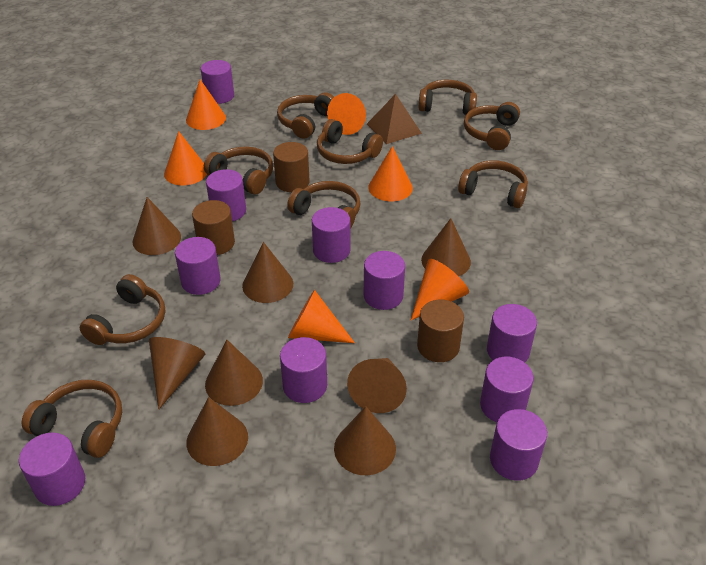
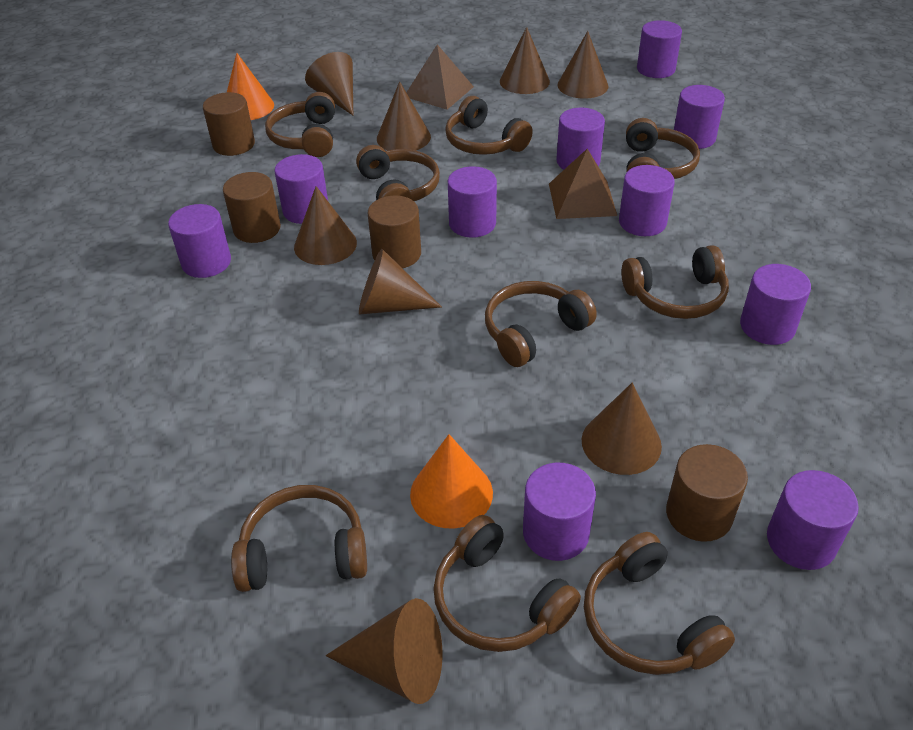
brown cylinder: [192,200,235,255] [273,142,310,192] [417,300,464,362] = 3 -> [203,92,255,156] [223,172,281,243] [368,196,421,268] [666,444,748,542] = 4
brown pyramid: [367,94,422,144] = 1 -> [406,44,474,110] [549,149,617,219] = 2
orange cone: [164,131,207,185] [186,79,226,130] [288,290,355,343] [327,93,366,135] [368,146,413,201] [411,259,469,320] = 6 -> [227,53,274,120] [410,434,493,528] = 2

